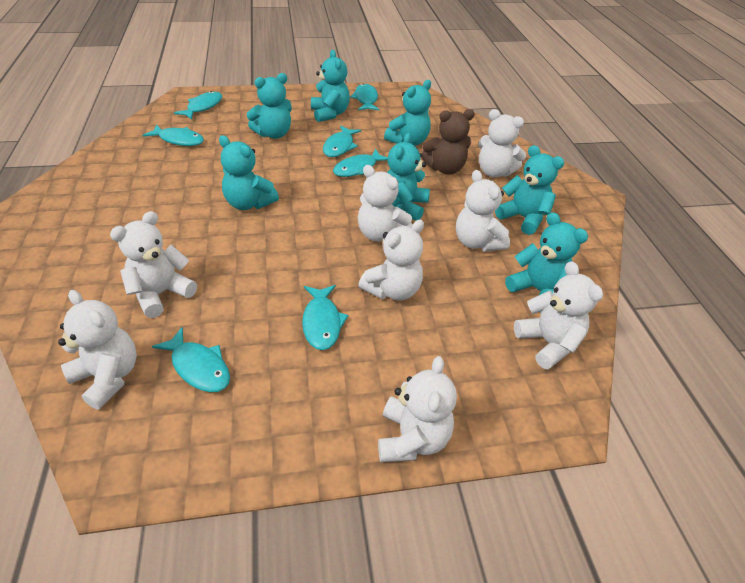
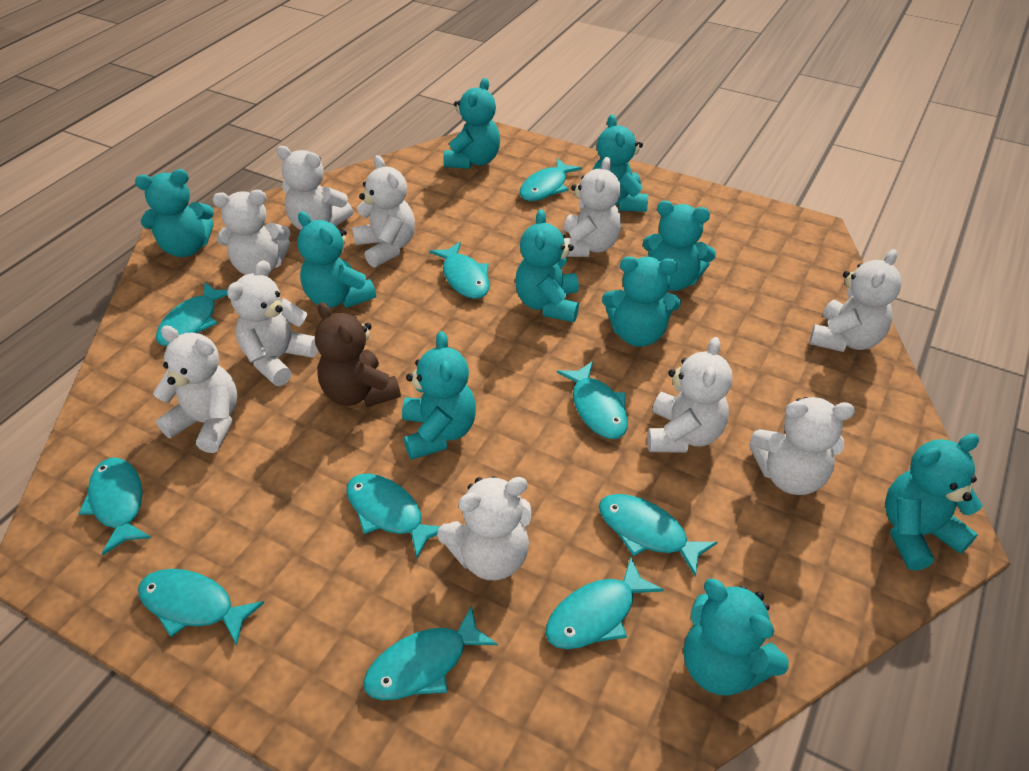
turquoise fish: [143,124,204,146] [152,327,230,392] [174,91,222,120] [302,285,348,350] [323,125,361,157] [333,149,388,177] [350,84,379,110] = 7 -> [78,457,151,555] [138,569,264,645] [156,282,228,346] [346,474,440,558] [363,605,498,700] [429,242,490,299] [519,158,582,201] [546,557,664,649] [557,361,628,439] [599,494,717,577] = 10
turquoise teddy bear: [219,135,279,210] [247,73,292,139] [311,50,350,122] [384,80,431,146] [387,133,430,221] [495,145,564,235] [505,212,588,313] = 7 -> [135,169,214,257] [297,211,376,308] [402,331,476,460] [444,78,500,169] [515,209,579,322] [593,115,648,212] [602,256,681,347] [643,201,716,291] [684,579,789,695] [885,434,983,571] = 10
white teddy bear: [58,290,137,410] [110,211,197,318] [358,165,412,242] [358,220,424,301] [378,356,457,462] [456,170,510,252] [478,109,526,177] [514,261,603,369] = 8 -> [153,325,237,453] [212,190,290,275] [227,260,318,386] [277,146,353,230] [352,155,415,268] [437,476,531,580] [564,157,621,257] [647,337,732,453] [749,397,855,495] [810,249,902,352] = 10

